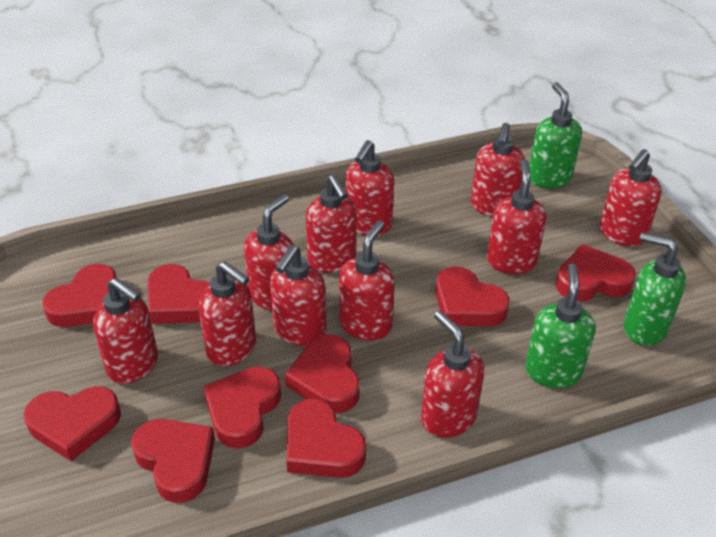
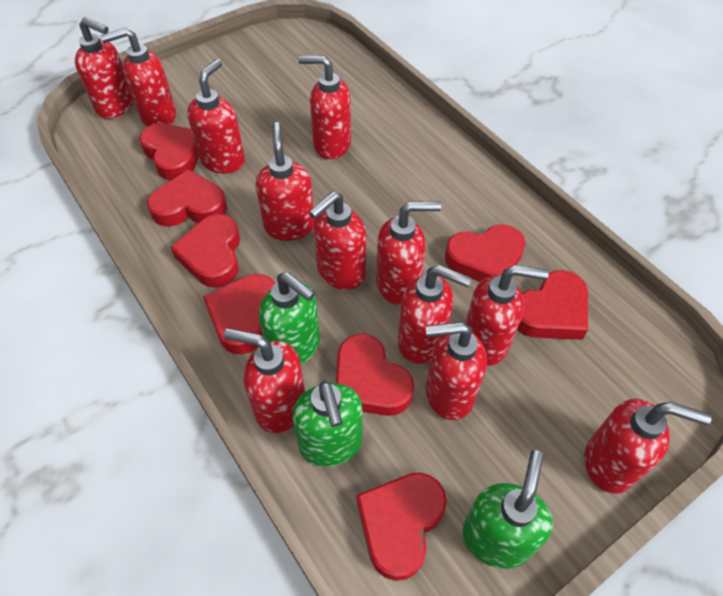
red heart: [24,386,121,461] [42,264,117,327] [131,419,215,503] [148,264,210,324] [203,366,281,449] [285,335,360,413] [286,399,366,478] [435,266,510,326] [556,244,636,302] = 9 -> [139,124,199,180] [147,169,227,227] [170,214,240,288] [203,274,275,354] [336,334,414,416] [357,473,447,581] [445,225,526,282] [517,270,588,340] = 8
red soap dispenser: [93,278,158,384] [198,261,256,366] [244,194,294,311] [270,245,326,346] [306,175,357,273] [339,220,395,341] [345,140,394,236] [421,310,484,438] [471,123,525,217] [487,159,546,274] [600,149,661,247] = 11 -> [75,17,134,119] [101,27,176,127] [187,59,245,174] [224,328,305,433] [255,122,314,241] [298,55,351,159] [309,191,366,290] [376,201,441,305] [398,265,472,364] [425,322,487,420] [465,265,549,366] [584,399,712,494] = 12

